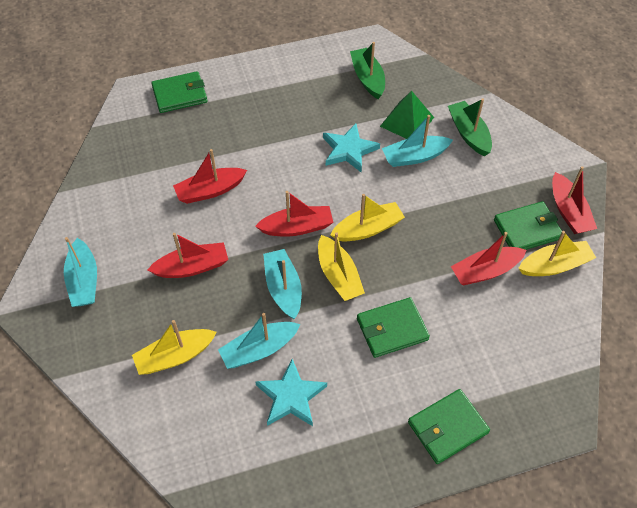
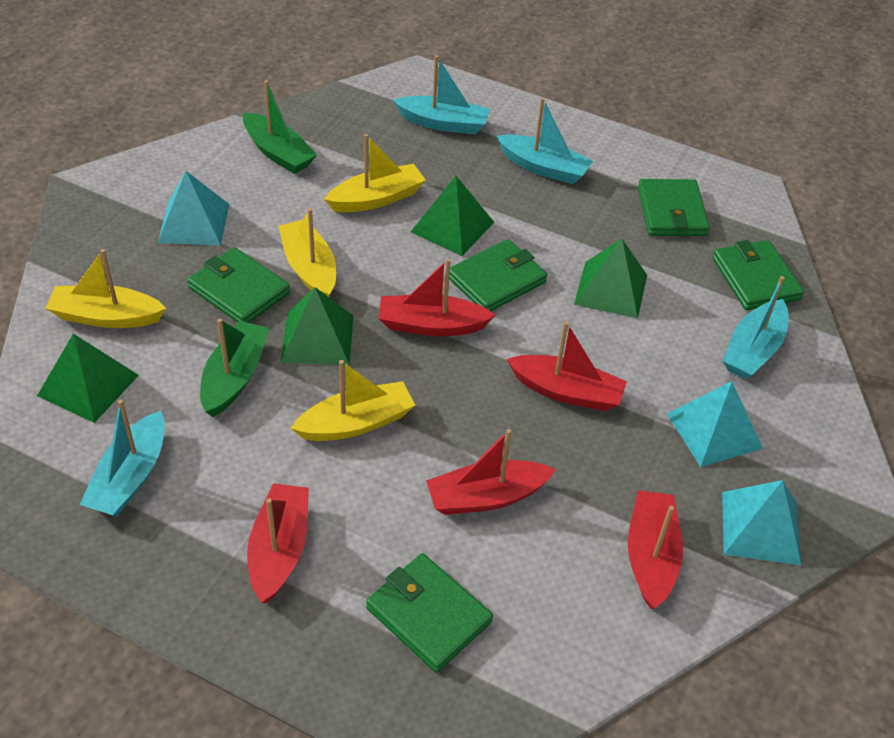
green pyramid: [380,91,434,139] = 1 -> [37,334,139,423] [281,287,354,365] [411,176,494,256] [574,239,647,319] = 4
green wallet: [151,71,208,113] [357,297,430,358] [408,389,490,464] [494,201,562,250] = 4 -> [187,247,290,323] [366,553,493,673] [449,239,547,311] [638,179,710,236] [713,240,804,310] = 5
turquoise pyramid: none = 0 -> [158,171,229,246] [667,381,763,467] [722,480,801,566] = 3
turquoise star: [255,359,327,426] [323,123,380,173] = 2 -> none = 0

